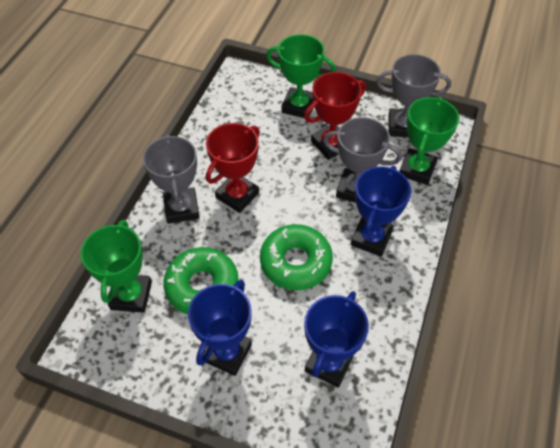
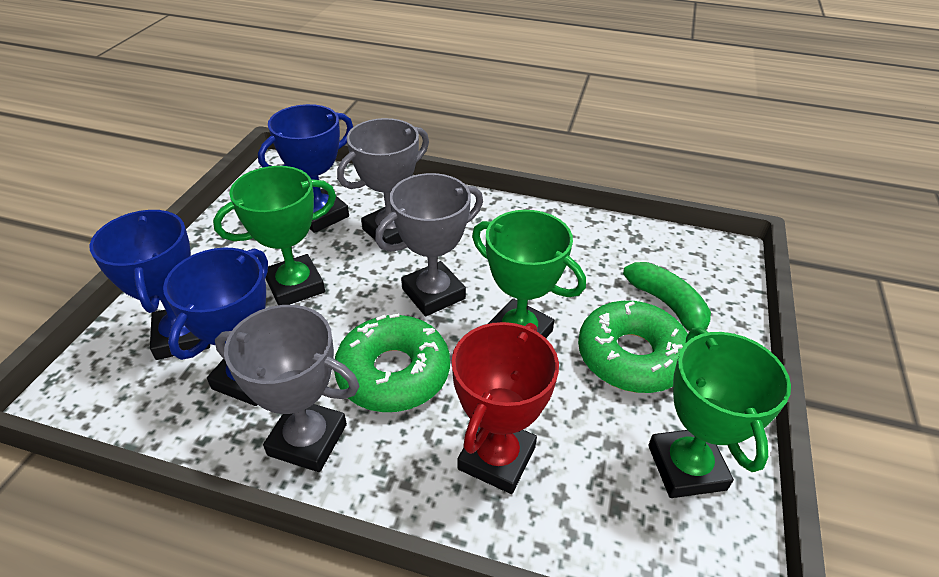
green banana: none = 0 -> [623,262,711,331] = 1
red trophy: [206,123,260,213] [304,72,366,160] = 2 -> [452,322,559,494] = 1

